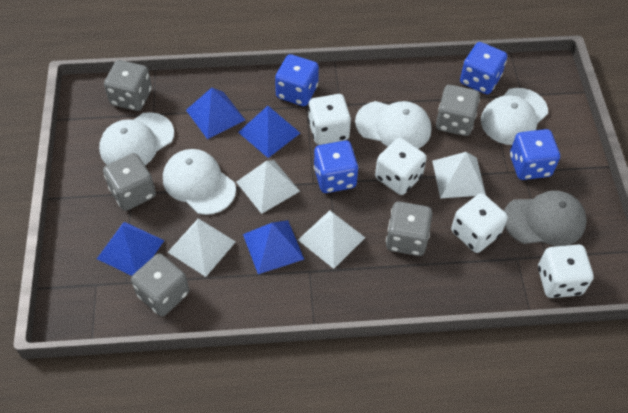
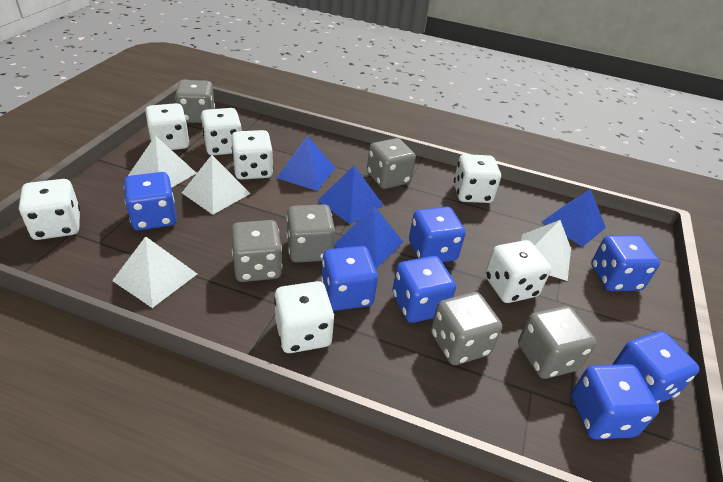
blue dice: [275,54,319,106] [314,141,358,193] [460,42,507,94] [510,129,560,180] = 4 -> [124,172,177,230] [321,246,378,311] [392,256,456,323] [409,207,466,262] [571,364,659,439] [591,235,660,291] [612,331,699,404] = 7
grey cap: [504,190,587,246] = 1 -> none = 0
grey dice: [103,153,156,211] [104,60,152,111] [131,254,189,316] [386,201,432,256] [436,85,480,136] = 5 -> [175,80,215,123] [231,220,282,282] [286,204,335,263] [367,138,416,189] [431,292,502,365] [518,306,596,379] = 6
white cap: [99,112,174,165] [163,149,236,215] [355,101,431,149] [481,88,548,145] = 4 -> none = 0
white dice: [308,94,351,145] [375,138,427,195] [451,193,508,253] [538,245,594,298] = 4 -> [19,179,80,240] [145,103,190,150] [201,108,242,155] [231,130,273,180] [274,281,334,353] [454,154,501,203] [485,240,551,303] = 7

